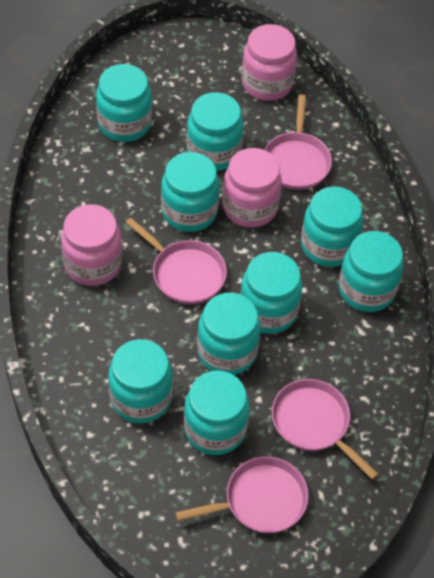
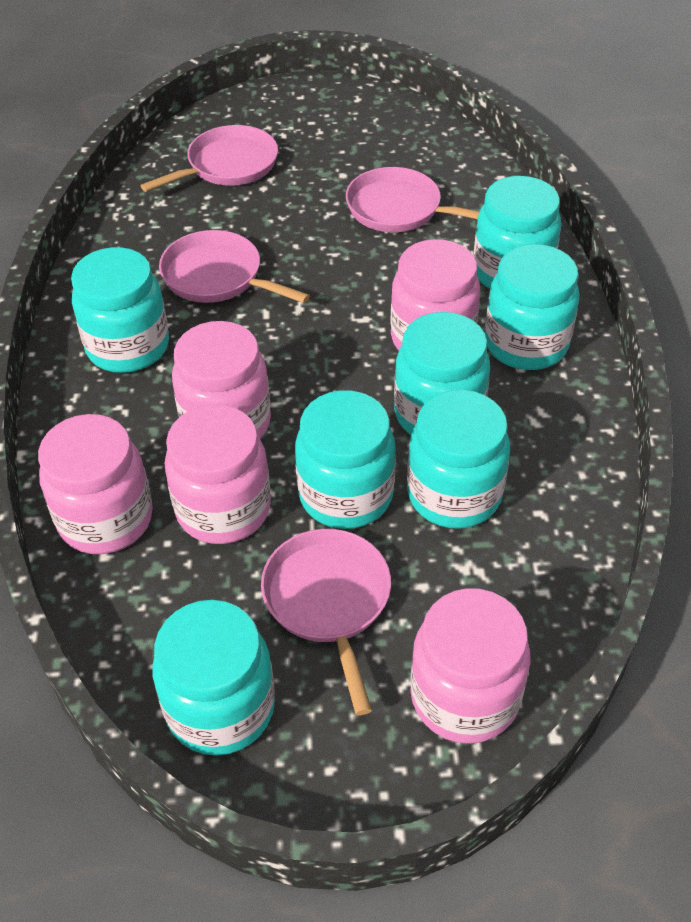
pink jar: [61,204,122,286] [222,148,282,228] [241,24,297,101] = 3 -> [38,414,153,554] [165,404,271,544] [172,321,271,438] [390,239,480,351] [410,588,530,744] = 5
turquoise jar: [96,64,152,142] [108,339,173,424] [161,152,220,232] [184,371,249,455] [186,92,244,171] [197,293,261,375] [240,252,302,334] [301,186,363,267] [339,231,403,312] = 9 -> [71,247,169,373] [153,600,275,756] [295,390,396,529] [394,312,490,435] [407,390,510,529] [474,176,561,289] [485,244,579,370] = 7

